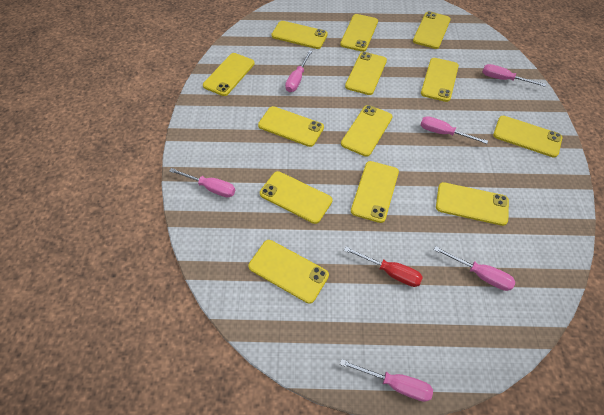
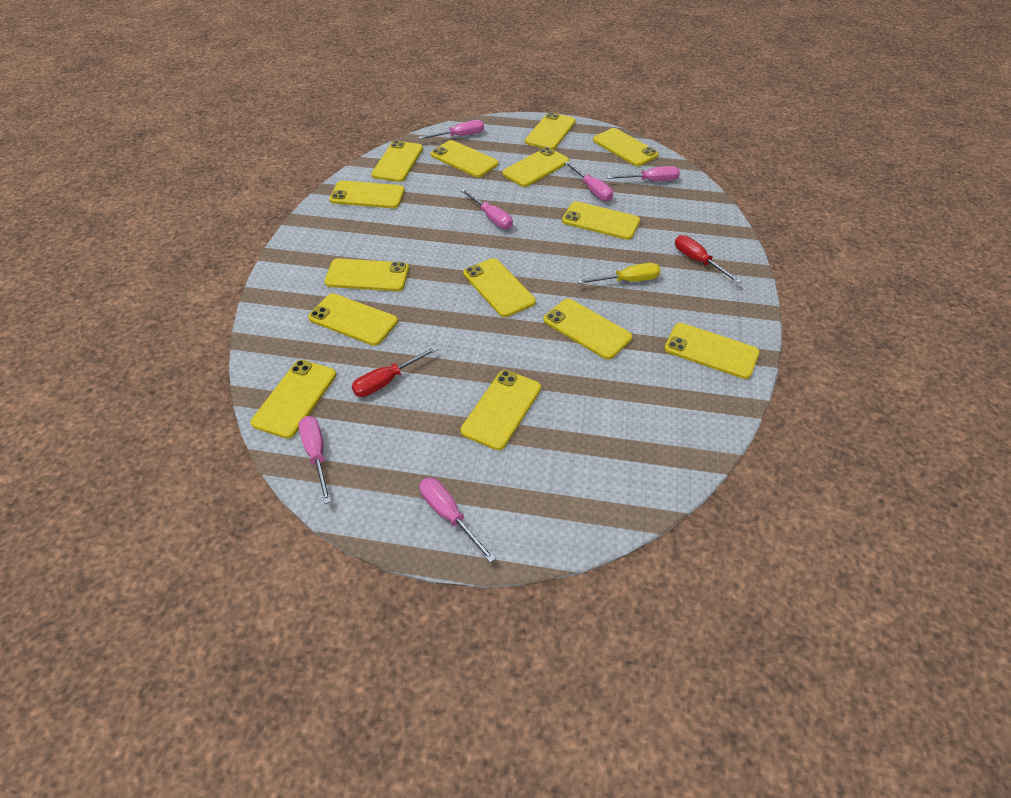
red screwdriver: [344,247,423,287] = 1 -> [351,346,438,397] [675,235,742,283] = 2
yellow phone: [203,53,255,96] [248,240,329,304] [258,106,324,147] [260,171,332,224] [271,21,328,49] [340,14,378,52] [341,105,393,157] [345,52,387,95] [351,161,399,223] [413,11,451,49] [421,58,459,102] [436,182,509,226] [493,116,562,158] = 13 -> [251,360,336,439] [308,294,398,346] [324,258,409,291] [329,181,405,208] [371,140,423,182] [431,140,498,177] [460,370,541,450] [463,258,536,317] [502,147,569,187] [525,112,576,150] [543,299,632,360] [562,201,640,240] [593,128,659,166] [664,323,760,379] = 14
yellow screwdriver: none = 0 -> [577,263,661,284] = 1

